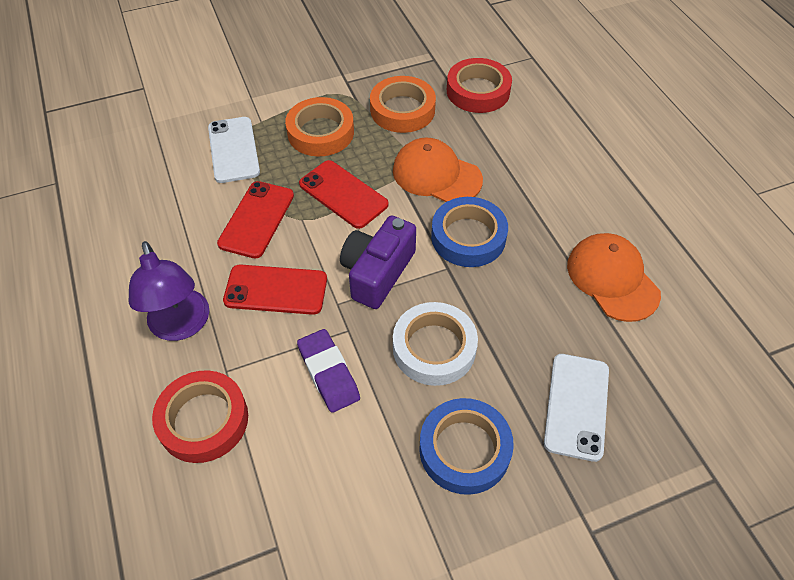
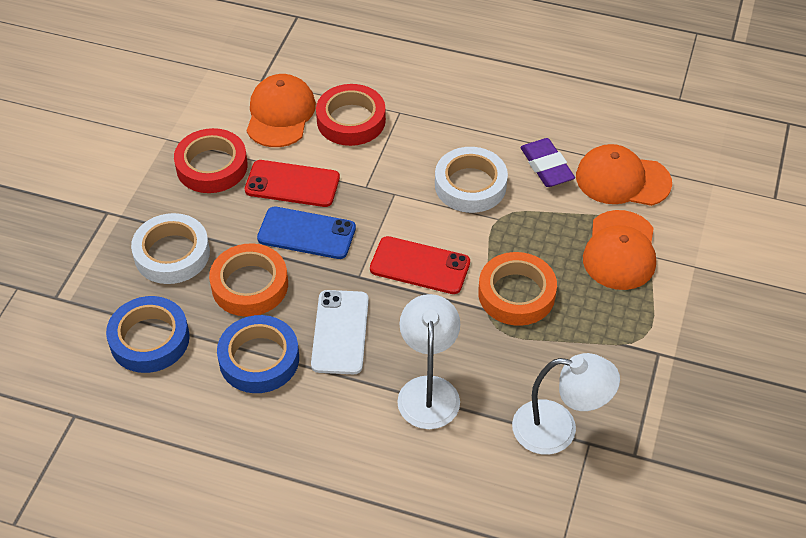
blue phone: none = 0 -> [257,207,356,259] = 1
orange cap: [393,137,483,202] [567,233,661,322] = 2 -> [246,74,316,147] [576,144,672,206] [583,210,656,290] = 3
purple camera: [340,215,416,309] = 1 -> none = 0
purple lamp: [129,241,209,341] = 1 -> none = 0
red phone: [217,181,294,259] [223,264,327,315] [299,160,389,229] = 3 -> [245,160,340,207] [370,236,470,294] = 2
white lamp: none = 0 -> [397,294,460,429] [512,353,620,455] = 2
white phone: [208,117,260,183] [544,354,609,462] = 2 -> [311,290,369,374] = 1
white tape: [393,302,478,386] = 1 -> [131,213,210,284] [435,147,508,213] = 2

